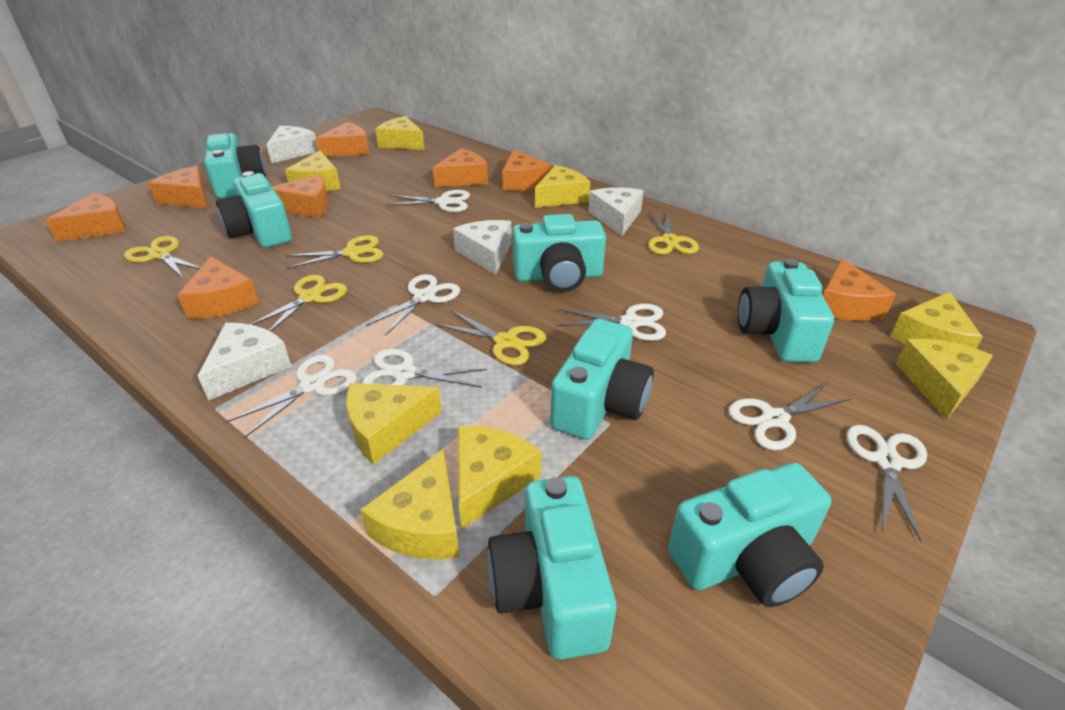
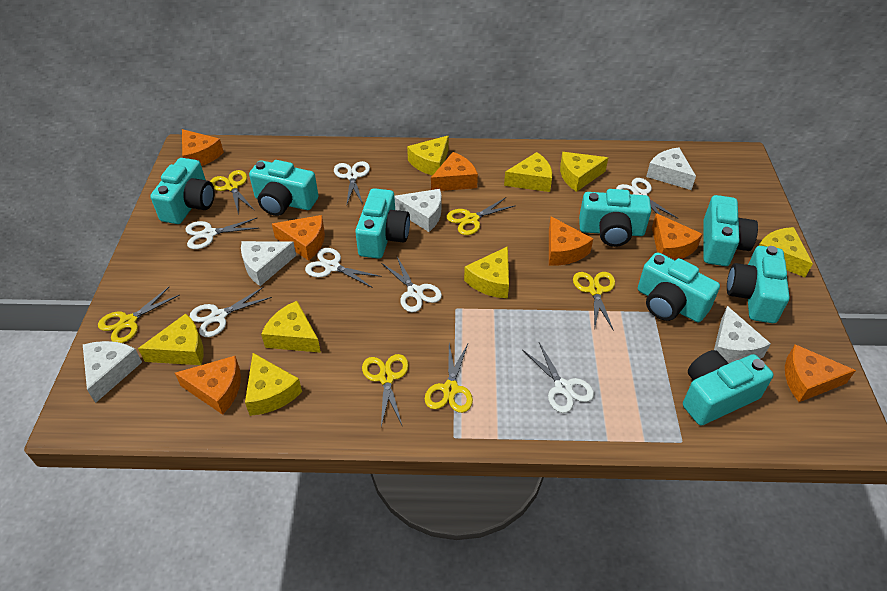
orange cheese: [45,193,126,242] [148,166,208,209] [178,256,259,319] [272,174,329,218] [315,122,369,157] [433,148,488,187] [502,149,551,191] [823,258,896,321] = 8 -> [175,356,241,415] [182,129,224,166] [272,215,325,261] [431,152,478,191] [549,216,593,265] [652,213,703,260] [785,344,856,402] = 7
turquoise camera: [205,133,266,199] [216,171,292,248] [487,476,616,660] [513,214,606,292] [550,319,654,440] [668,463,831,607] [738,258,834,363] = 7 -> [150,158,215,224] [249,160,318,216] [355,188,410,259] [579,189,651,247] [638,252,720,322] [683,350,773,425] [703,195,758,266] [727,246,789,323] = 8
white cheese: [198,323,291,401] [266,126,318,164] [453,220,512,275] [588,187,644,236] = 4 -> [83,341,142,403] [241,241,296,286] [394,189,441,232] [646,147,696,190] [714,306,771,363] = 5
yellow scissors: [124,236,201,278] [249,275,347,332] [285,235,383,269] [436,310,546,365] [648,212,699,254] = 5 -> [98,286,179,343] [210,170,255,215] [362,354,409,427] [425,344,473,413] [446,197,516,235] [573,272,615,331] = 6

